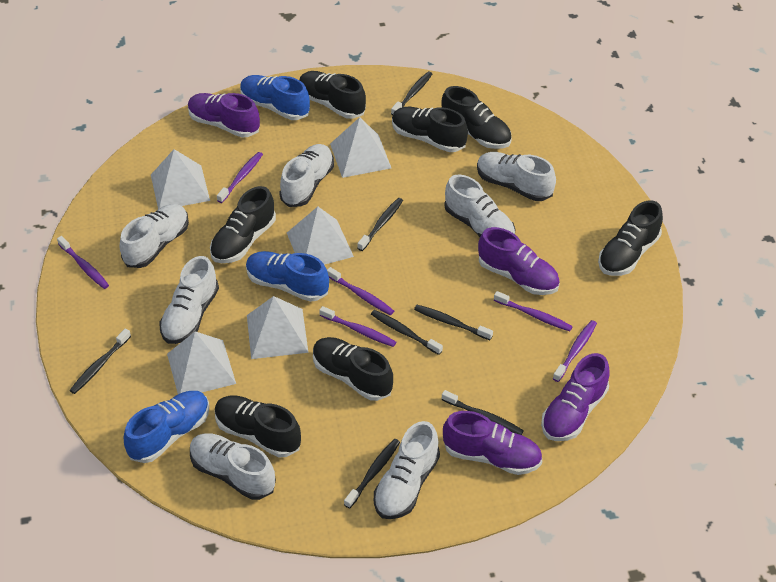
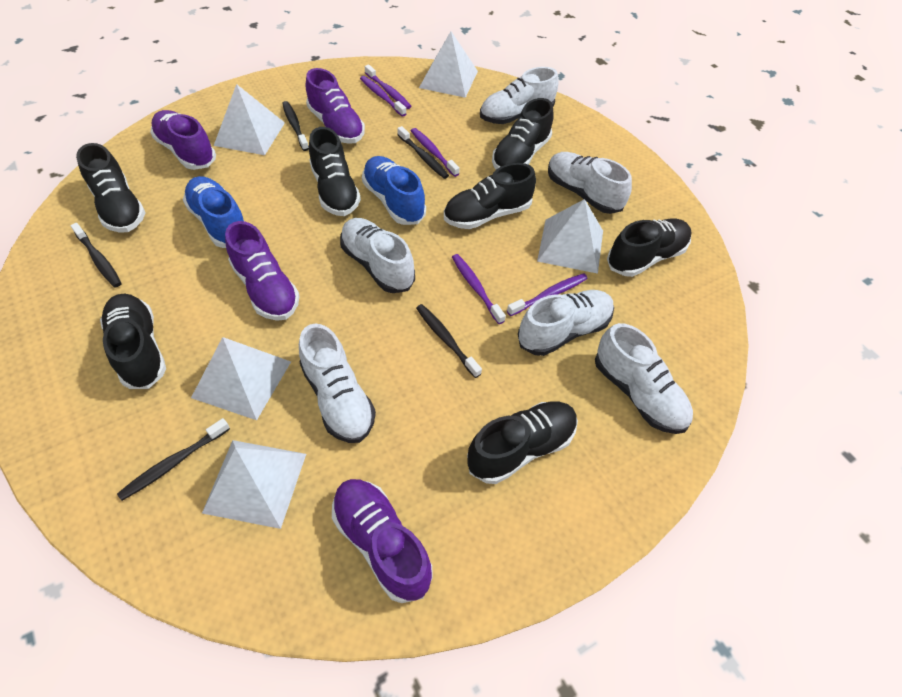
black toothbrush: [69,328,131,394] [344,439,400,509] [357,198,403,251] [371,310,443,355] [391,72,432,116] [414,305,493,340] [442,390,524,435] = 7 -> [70,223,122,287] [117,418,230,501] [282,101,309,151] [397,126,449,179] [416,304,482,378] = 5
blue shoe: [124,391,209,463] [240,75,310,120] [246,251,329,302] = 3 -> [183,176,244,248] [362,156,426,225] = 2
purple toothbrush: [57,236,109,289] [217,152,263,203] [319,306,396,347] [327,267,394,315] [494,291,573,331] [553,320,597,382] = 6 -> [360,76,407,117] [365,65,411,109] [411,128,460,177] [452,254,506,324] [507,273,588,316] = 5
white shoe: [120,204,189,268] [160,256,219,344] [190,433,276,500] [279,144,334,207] [374,421,440,519] [444,174,515,237] [477,152,556,201] = 7 -> [299,323,376,443] [340,218,415,293] [480,67,559,124] [518,290,614,356] [548,152,632,214] [595,323,693,434] = 6

